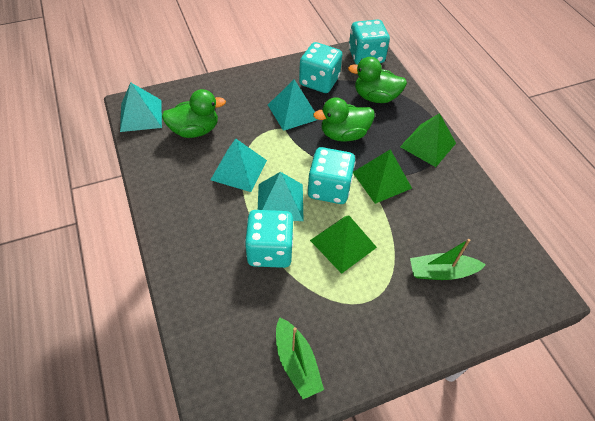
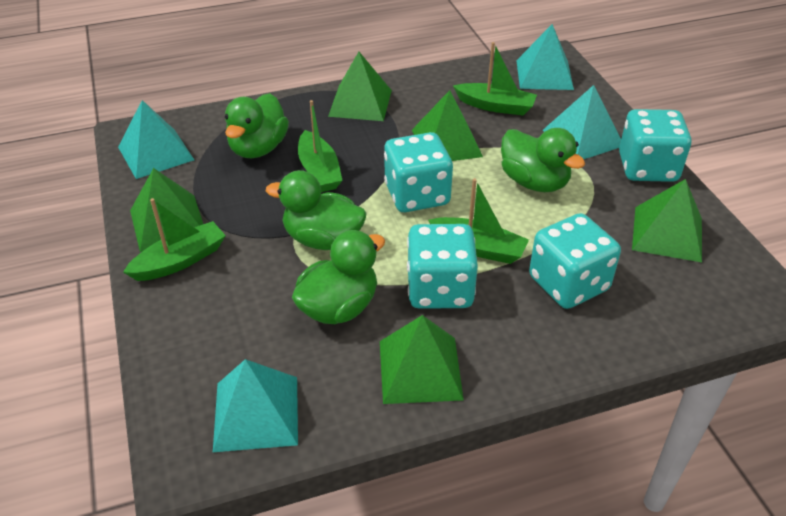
green boat: [276,317,324,399] [410,239,486,280] = 2 -> [123,198,226,281] [298,100,343,192] [428,178,529,264] [453,42,537,115] = 4
green duck: [162,89,226,138] [313,97,375,142] [348,57,407,103] = 3 -> [225,93,289,158] [266,170,366,250] [292,230,385,324] [501,128,585,192] = 4
green pyramid: [310,215,377,274] [353,149,412,204] [400,113,456,167] = 3 -> [130,168,203,252] [328,52,392,121] [380,315,464,404] [412,90,483,161] [632,179,702,262] = 5

